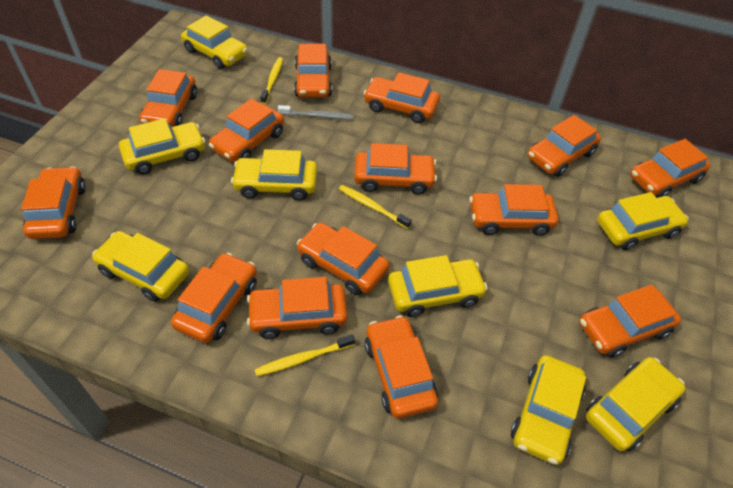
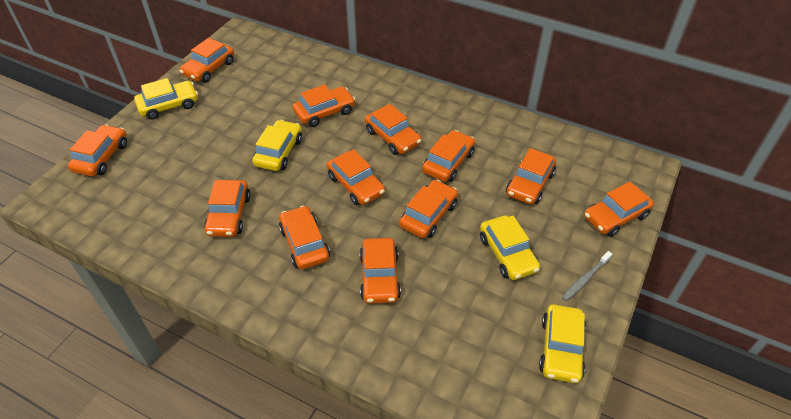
orange car: [21,166,86,239] [139,69,197,127] [171,253,257,343] [209,99,284,162] [247,277,347,339] [294,44,332,97] [297,223,390,295] [354,143,437,194] [363,73,440,123] [365,315,438,419] [469,184,558,236] [527,115,601,177] [579,285,681,358] [630,139,711,198] = 14 -> [68,124,127,177] [180,38,234,83] [204,180,251,237] [279,205,330,270] [293,84,355,127] [327,149,385,205] [360,238,401,304] [365,104,422,155] [399,180,458,238] [422,130,475,182] [506,148,556,205] [584,181,654,237] = 12
yellow car: [92,231,189,302] [119,118,205,175] [181,15,248,69] [231,149,317,201] [388,255,488,317] [511,355,586,465] [586,357,686,451] [597,192,689,250] = 8 -> [134,78,198,120] [252,120,302,171] [480,215,540,280] [539,304,586,383] = 4
yellow toothbrush: [254,334,355,376] [260,57,283,104] [339,185,412,229] = 3 -> none = 0

